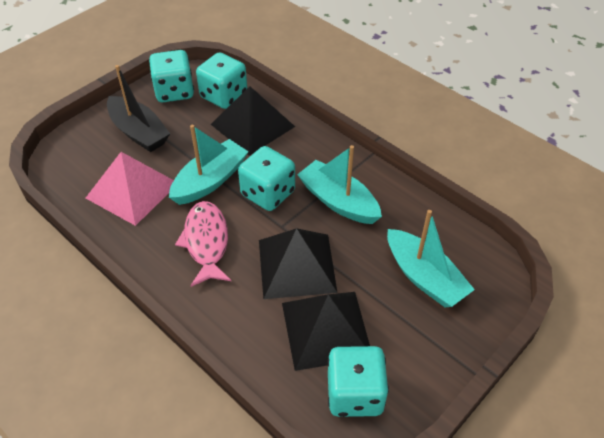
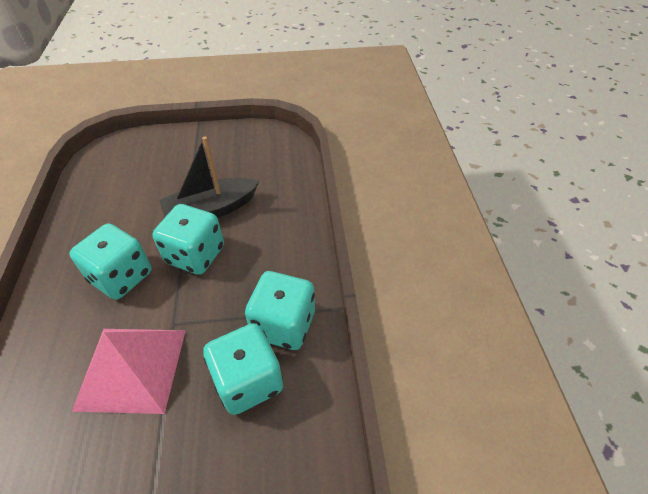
black pyramid: [211,86,295,156] [259,228,338,299] [282,292,370,371] = 3 -> none = 0
pink fish: [175,201,231,287] = 1 -> none = 0
turquoise boat: [169,125,249,205] [297,145,382,224] [387,210,475,308] = 3 -> none = 0

